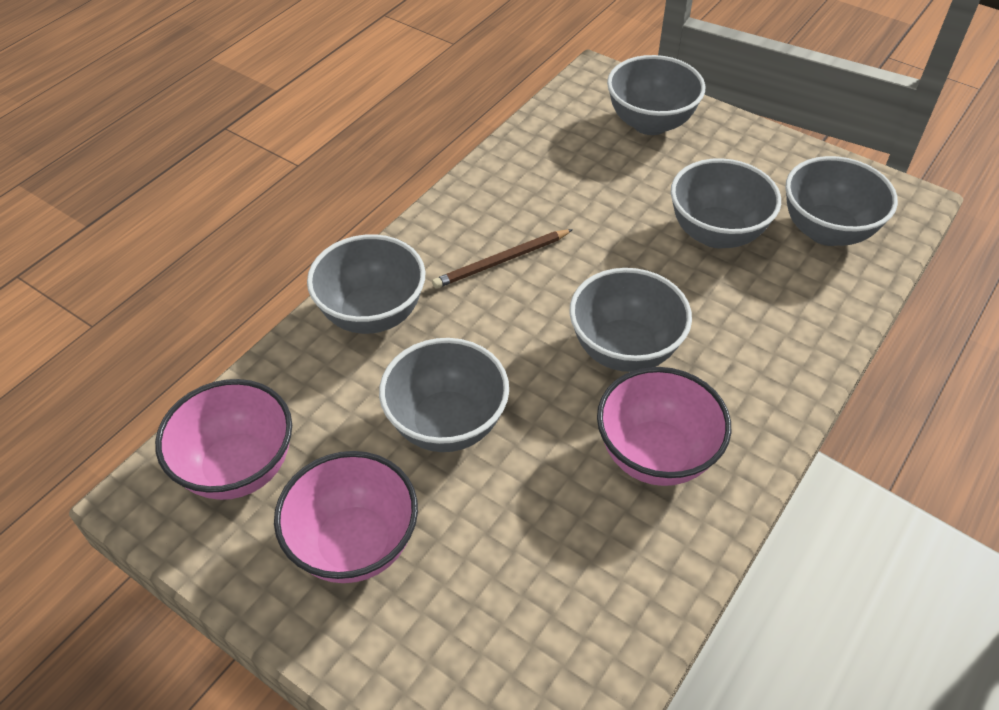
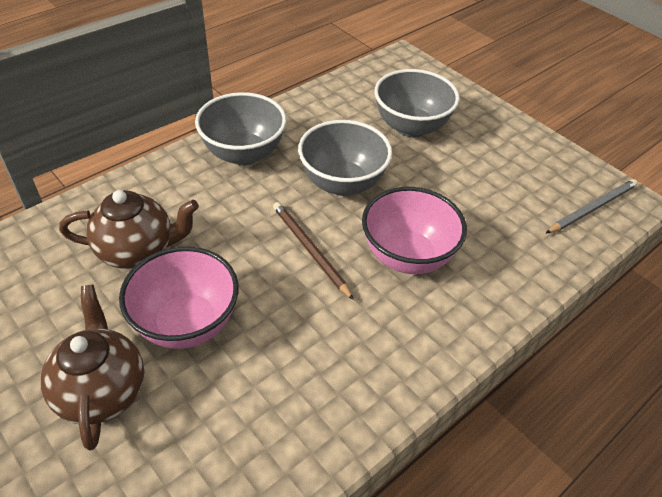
brown teapot: none = 0 -> [41,285,144,450] [59,190,199,269] = 2
grey bowl: [307,234,425,334] [379,338,509,452] [569,268,692,372] [607,55,705,135] [671,158,781,248] [785,156,898,246] = 6 -> [195,92,286,165] [298,120,392,196] [374,69,459,137] = 3
grey pencil: none = 0 -> [545,179,638,234] = 1
pink bowl: [155,379,292,500] [274,451,418,583] [597,367,731,486] = 3 -> [119,247,239,349] [362,187,467,274] = 2

